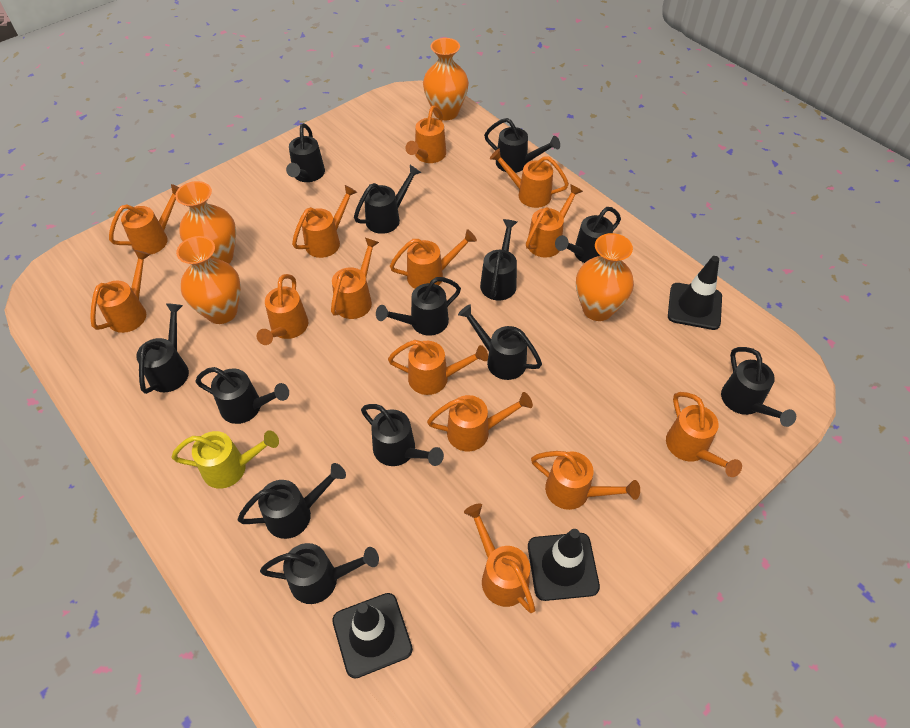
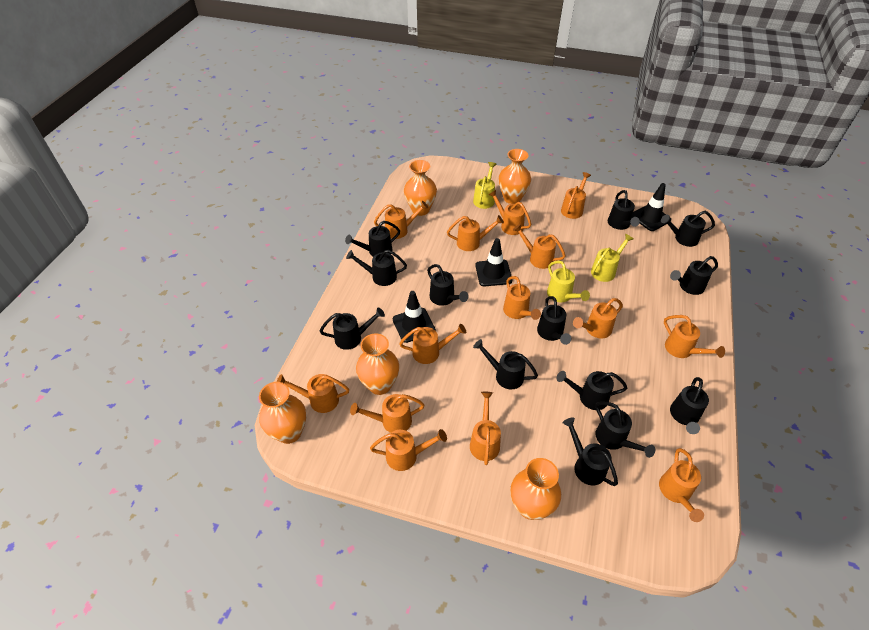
orange vase: [175,181,236,264] [176,236,241,324] [423,38,469,120] [576,233,634,321] = 4 -> [259,382,306,444] [356,333,399,395] [404,160,437,216] [499,149,531,204] [510,458,561,520] = 5
yellow watering can: [172,431,279,489] = 1 -> [473,162,496,209] [547,261,590,303] [591,234,633,282] = 3

